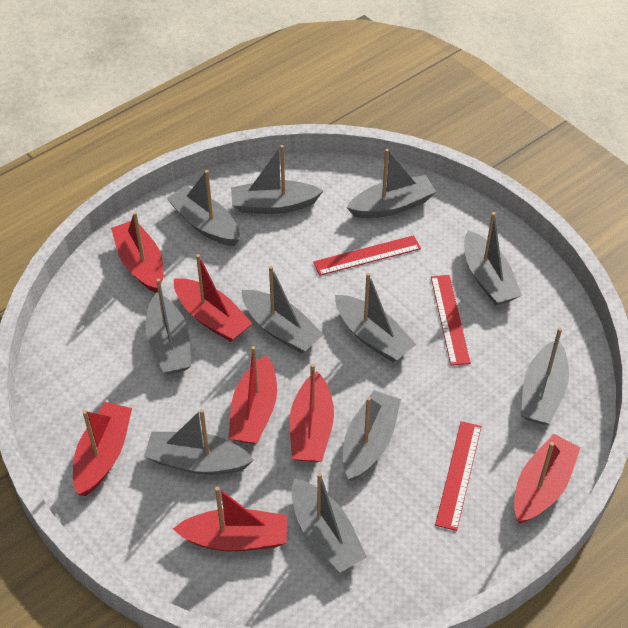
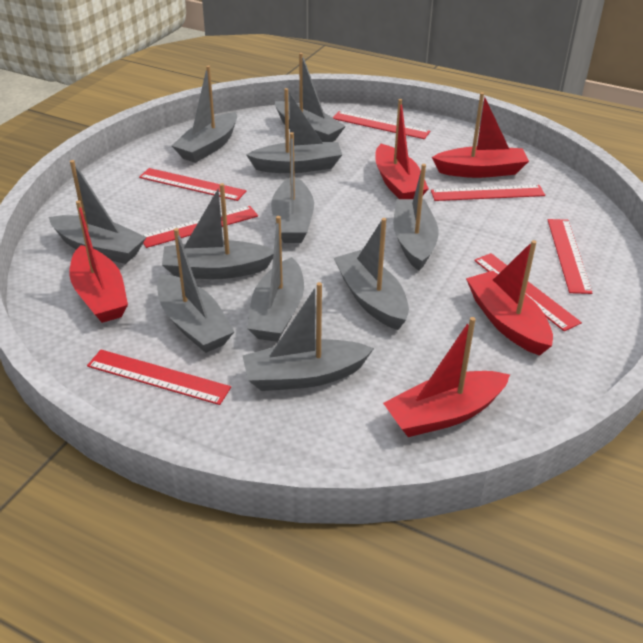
red boat: [73,402,132,496] [111,212,163,293] [173,487,287,552] [174,254,253,342] [228,346,277,444] [290,364,334,462] [514,434,581,524] = 7 -> [69,200,128,323] [375,99,429,199] [383,317,510,437] [432,92,529,178] [466,240,553,356] = 5
red ruler: [313,235,421,276] [431,275,471,366] [435,421,482,531] = 3 -> [87,350,231,405] [139,168,246,201] [143,206,258,248] [332,111,430,139] [431,185,545,201] [474,253,582,331] [548,219,592,294] = 7

